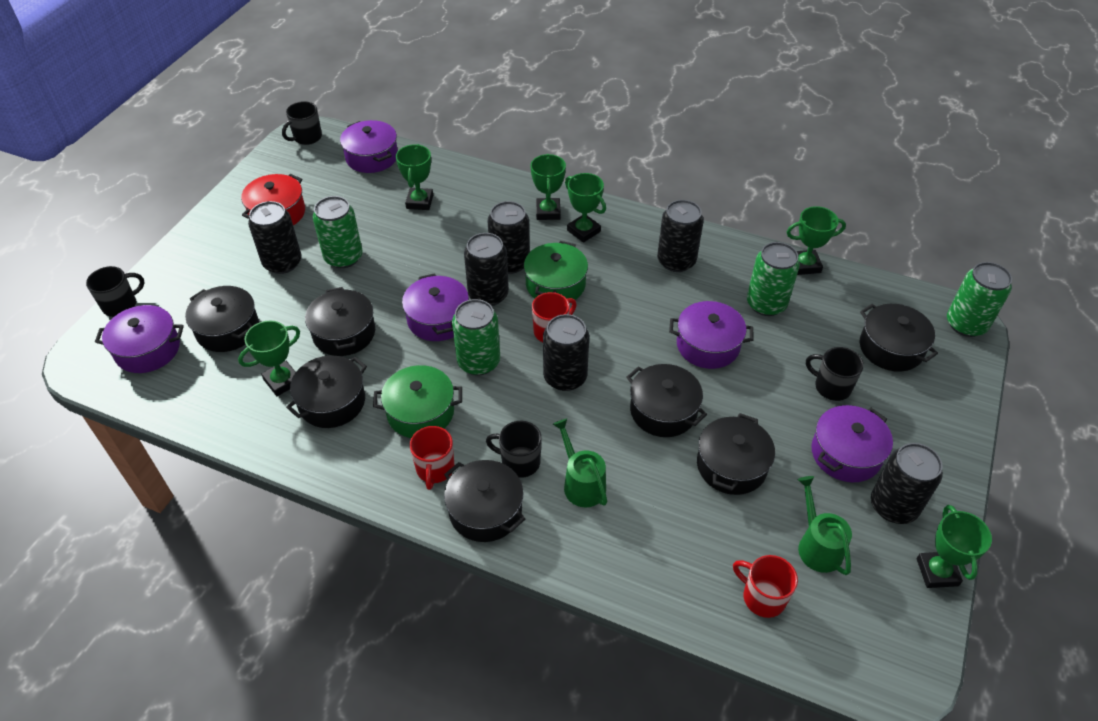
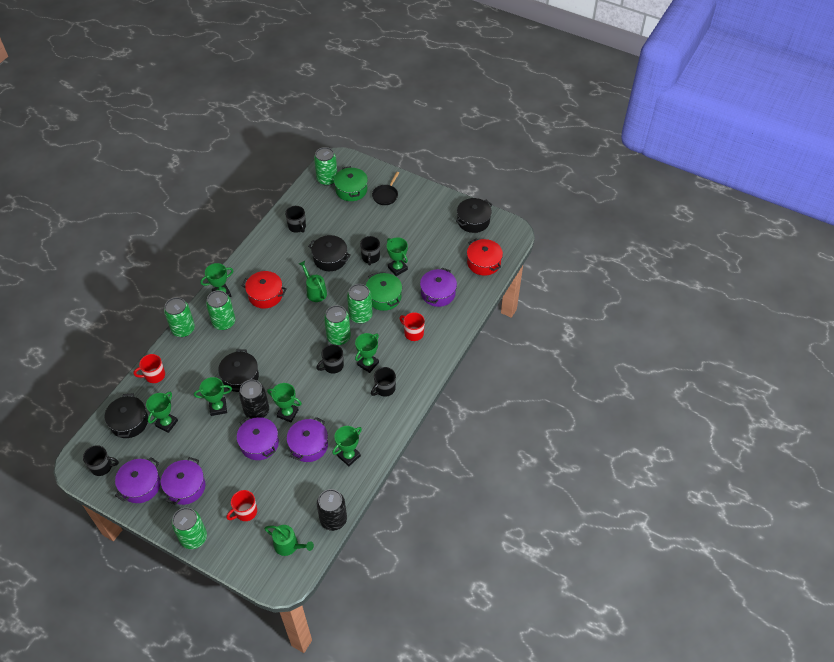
black can: [248,201,302,274] [464,233,509,306] [487,201,530,274] [543,314,589,391] [657,200,704,272] [871,443,943,524] = 6 -> [239,380,269,419] [317,489,347,531] = 2
black mug: [86,266,145,317] [282,101,322,145] [486,421,542,478] [806,347,864,401] = 4 -> [83,445,119,476] [285,206,306,233] [316,344,344,374] [360,236,380,265] [371,367,396,397] = 5
black pan: none = 0 -> [372,172,399,205] = 1
black pot: [185,286,259,352] [286,356,367,428] [305,287,375,356] [444,460,525,542] [626,364,707,437] [697,413,775,495] [860,304,938,372] = 7 -> [105,394,148,438] [218,349,259,392] [308,235,351,271] [456,198,492,233] = 4
green can: [313,196,363,268] [452,299,500,375] [747,242,800,316] [947,262,1012,337] = 4 -> [164,297,195,337] [172,508,207,549] [206,290,235,330] [314,147,337,186] [324,305,351,345] [347,284,373,324] = 6
green trophy: [238,321,300,396] [396,144,433,210] [530,154,566,220] [565,173,606,243] [787,206,846,275] [917,505,992,588] = 6 -> [146,392,178,433] [194,377,232,416] [200,263,234,297] [267,383,302,422] [332,426,362,466] [355,333,379,373] [387,237,408,276] = 7
red pot: [241,174,305,225] = 1 -> [241,271,287,308] [467,239,503,276] = 2

